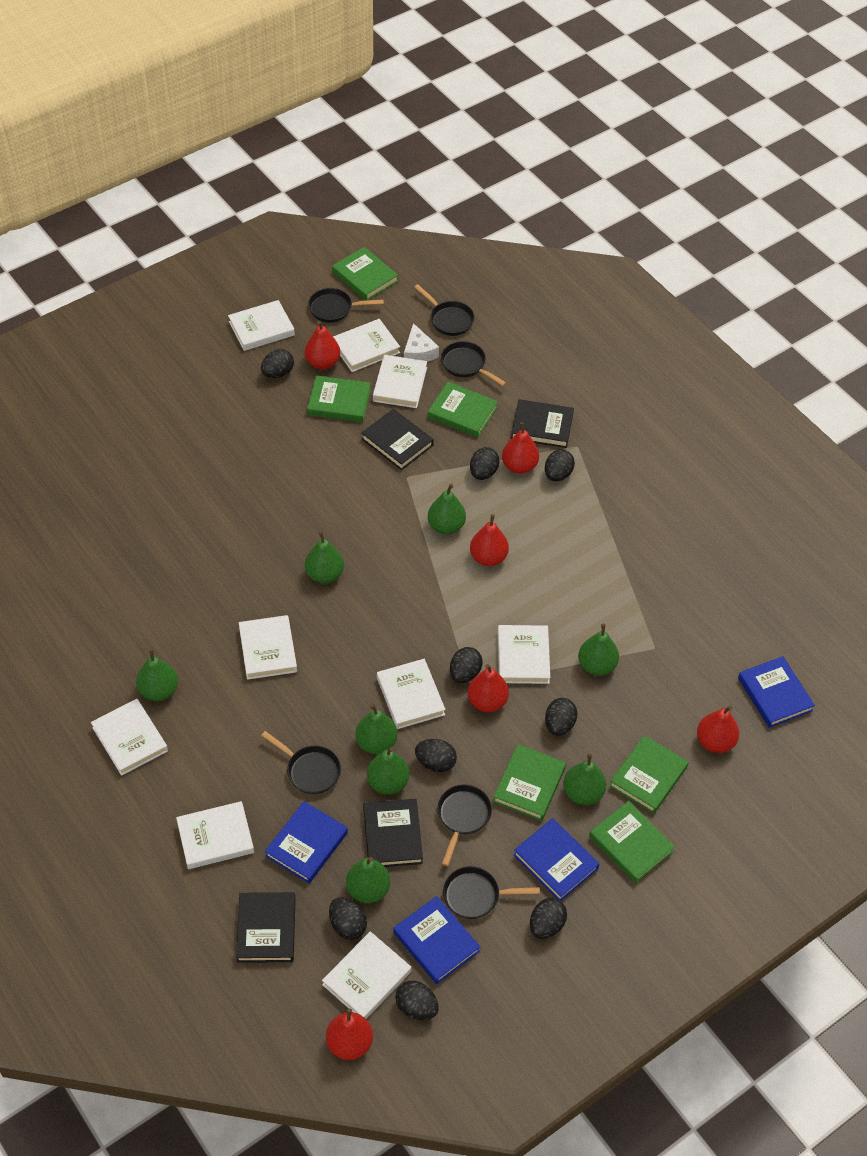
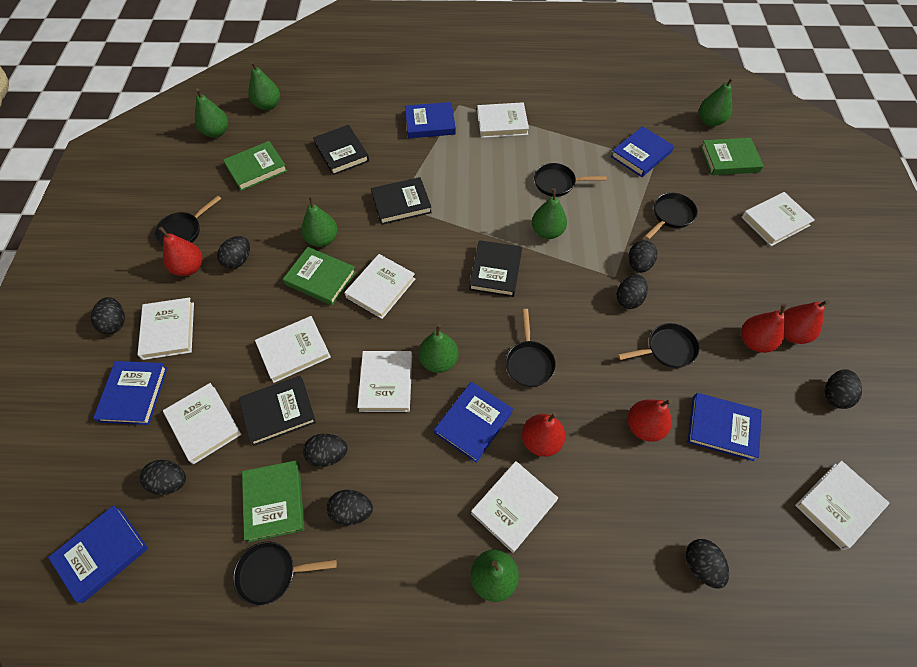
blue book: [265,801,348,883] [393,896,480,984] [513,818,599,901] [738,656,815,728] = 4 -> [48,505,148,603] [93,361,168,425] [405,102,456,138] [434,382,513,463] [611,126,674,177] [688,393,762,461] = 6
green book: [307,375,371,422] [332,247,398,301] [428,382,498,438] [493,744,566,821] [589,801,675,883] [609,735,689,814] = 6 -> [223,141,287,191] [242,460,304,542] [283,247,356,306] [701,138,764,175] = 4
green pear: [136,649,178,701] [305,531,344,583] [346,857,390,903] [355,704,398,754] [367,747,409,795] [428,484,466,535] [563,753,606,805] [578,624,619,676] = 8 -> [195,88,228,138] [248,61,280,110] [301,196,337,247] [419,324,459,373] [471,550,519,602] [532,188,567,239] [699,77,734,126] = 7
red pear: [305,321,340,369] [326,1008,373,1060] [468,664,509,712] [470,514,509,566] [502,422,539,474] [697,706,739,753] = 6 -> [158,226,202,276] [522,412,565,457] [628,399,672,442] [741,304,786,353] [784,300,830,344] = 5
white cheese: [404,323,439,362] = 1 -> none = 0

